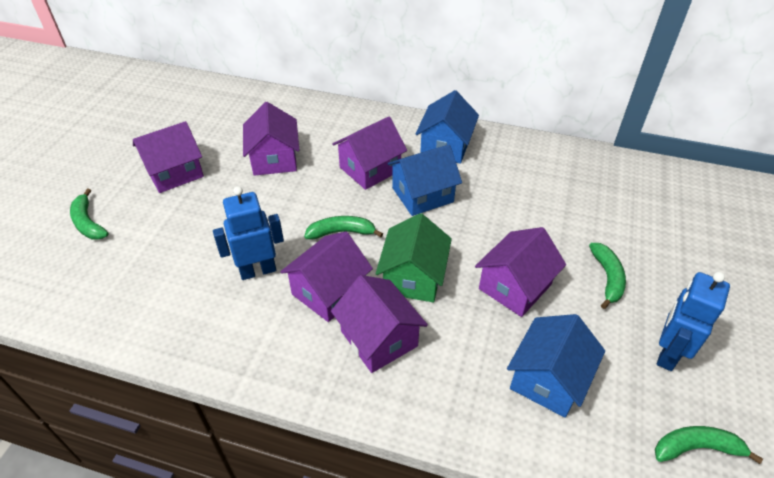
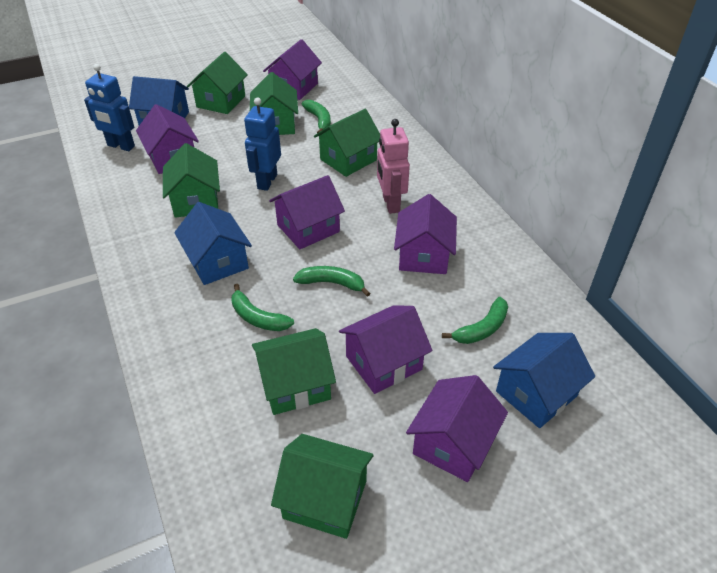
green house: [375,213,452,302] = 1 -> [163,143,220,218] [187,52,248,114] [250,72,298,135] [252,328,336,415] [271,434,374,539] [314,109,380,177] = 6
pink robot: none = 0 -> [377,119,410,214] = 1

